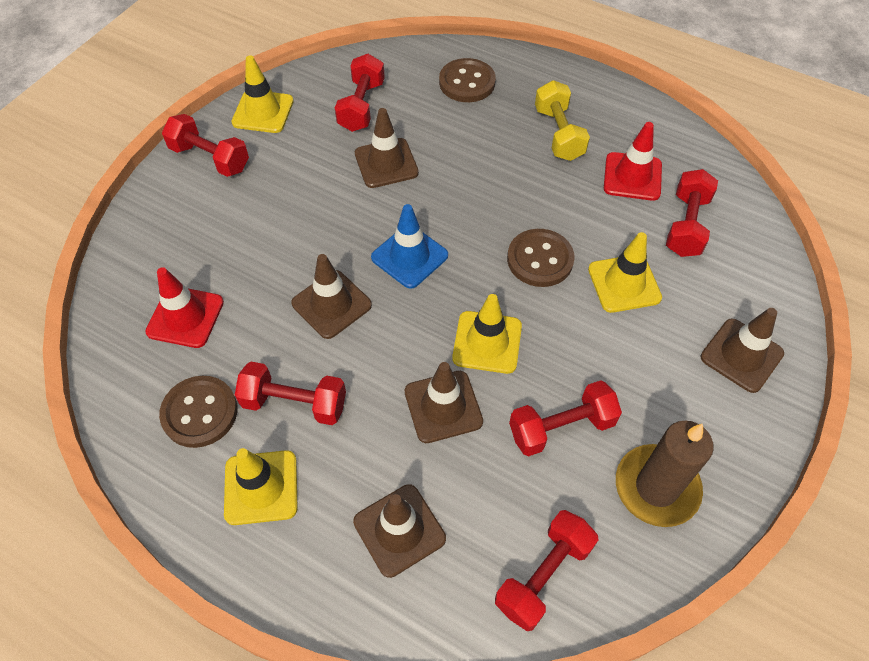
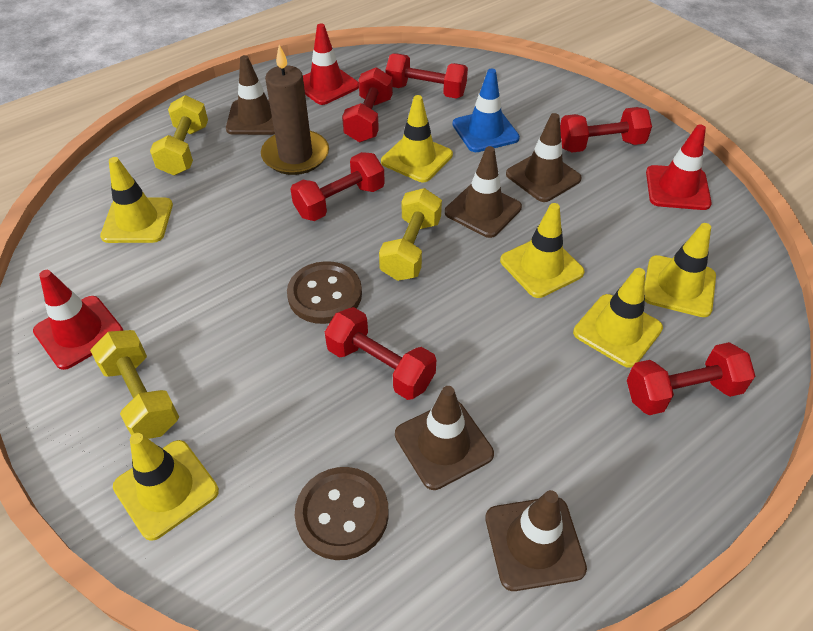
brown button: [159,376,237,448] [439,58,496,102] [507,229,575,287] = 3 -> [287,261,362,324] [295,467,388,560] = 2
red traffic cone: [145,267,224,348] [604,122,662,201] = 2 -> [33,270,124,370] [303,24,359,105] [646,124,712,210] = 3
yellow dumbbell: [535,80,590,161] = 1 -> [90,330,179,439] [150,95,208,175] [379,188,442,281] = 3
yellow traffic cone: [224,448,298,525] [231,56,294,133] [452,294,522,374] [588,232,662,313] = 4 -> [100,157,173,243] [113,433,219,541] [381,95,453,182] [500,203,585,298] [573,268,663,368] [644,223,716,317] = 6

